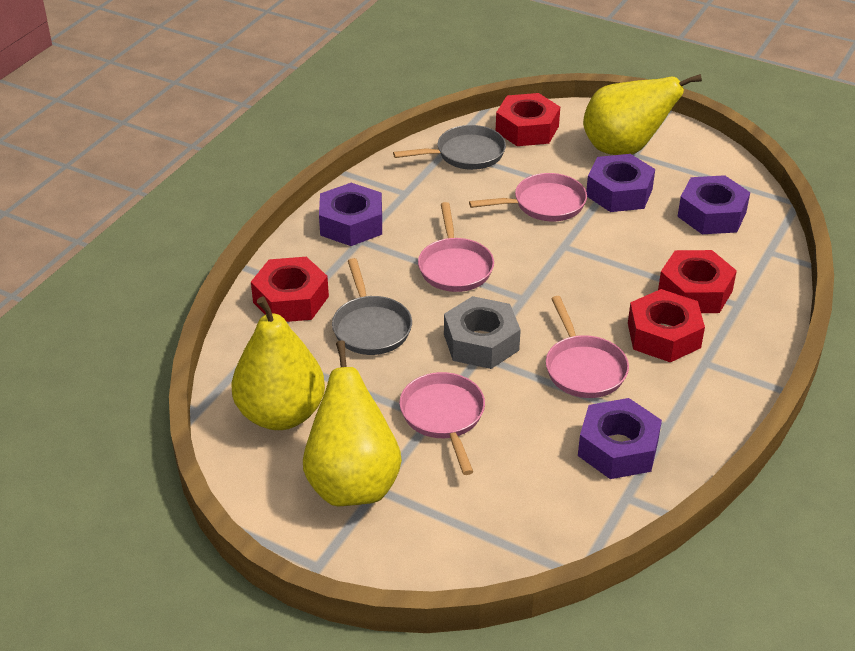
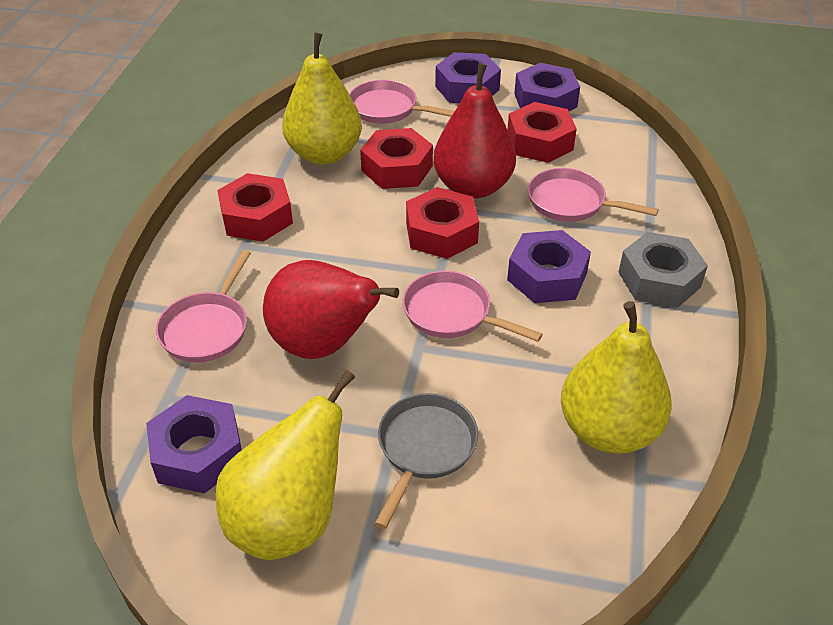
grey pan: [332,258,412,355] [393,125,506,170] = 2 -> [374,393,478,529] = 1
red pear: none = 0 -> [263,260,399,359] [433,63,516,199] = 2

